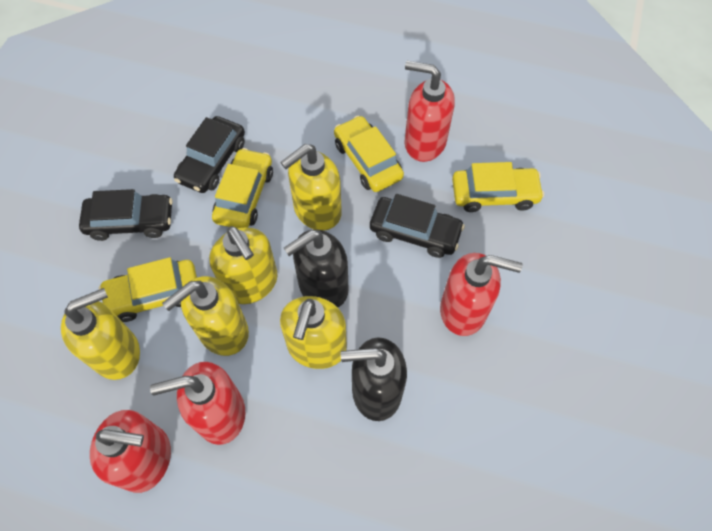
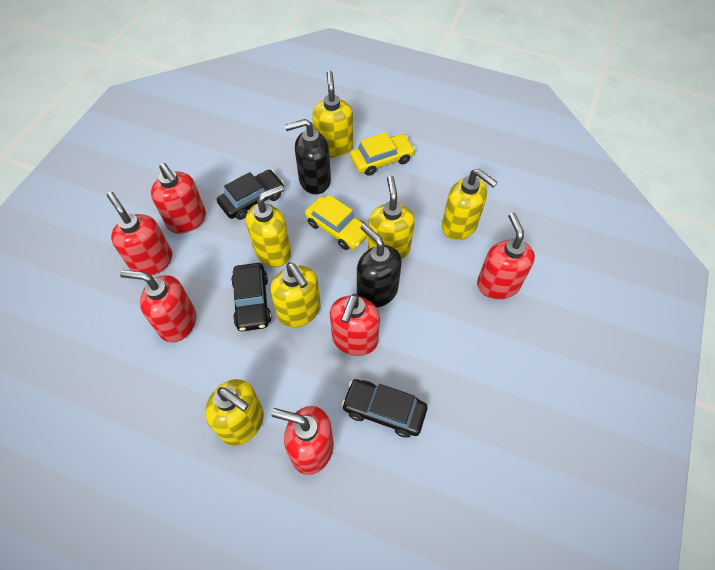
red soap dispenser: [90,410,171,493] [150,362,245,445] [404,61,455,162] [440,253,523,336] = 4 -> [107,192,172,276] [120,270,196,342] [151,163,206,234] [271,406,334,475] [330,294,380,356] [477,213,535,299] = 6
yellow car: [99,257,197,322] [212,148,273,228] [334,116,404,192] [452,162,544,212] = 4 -> [305,195,368,250] [350,133,415,176] = 2
yellow soap dispenser: [61,288,140,380] [162,276,249,356] [209,226,278,304] [280,296,347,369] [281,144,342,231] = 5 -> [205,379,264,446] [246,185,291,267] [270,262,321,327] [312,71,353,157] [368,175,415,260] [442,169,498,240] = 6

